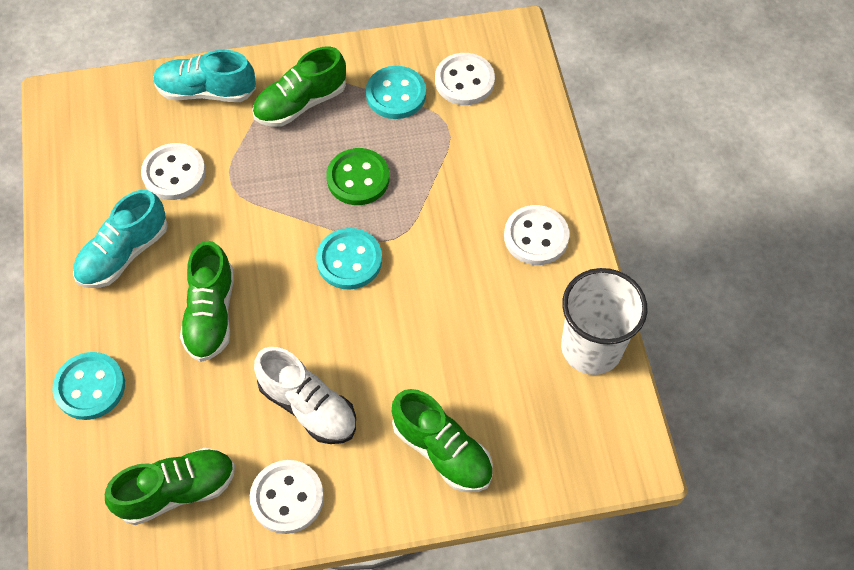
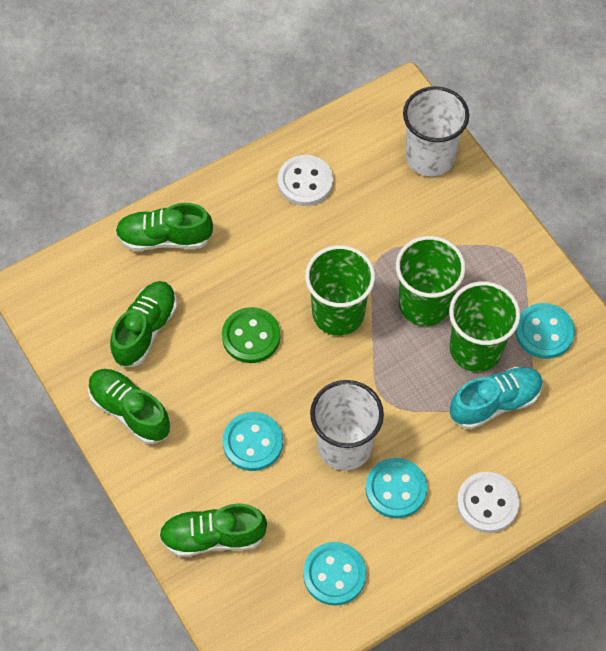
green cup: none = 0 -> [305,245,375,336] [396,236,466,326] [449,281,520,372] = 3
turquoise button: [52,352,125,420] [316,228,382,290] [366,66,426,119] = 3 -> [223,412,283,471] [303,542,366,606] [366,458,427,519] [515,303,575,359] = 4
turquoise shoe: [73,190,168,288] [153,50,256,102] = 2 -> [450,366,543,429] = 1
white button: [141,143,206,200] [250,460,324,534] [435,53,495,105] [504,205,570,265] = 4 -> [278,155,333,206] [457,472,519,533] = 2
white cup: [561,268,647,375] = 1 -> [310,380,384,470] [403,86,469,177] = 2
white shoe: [254,347,356,444] = 1 -> none = 0

